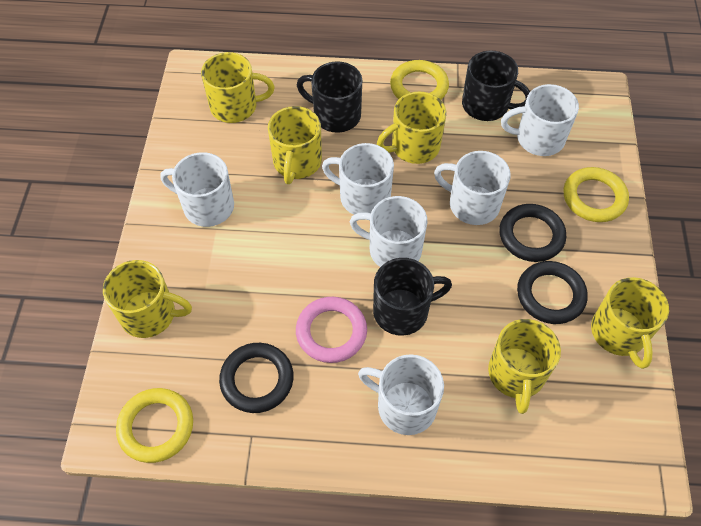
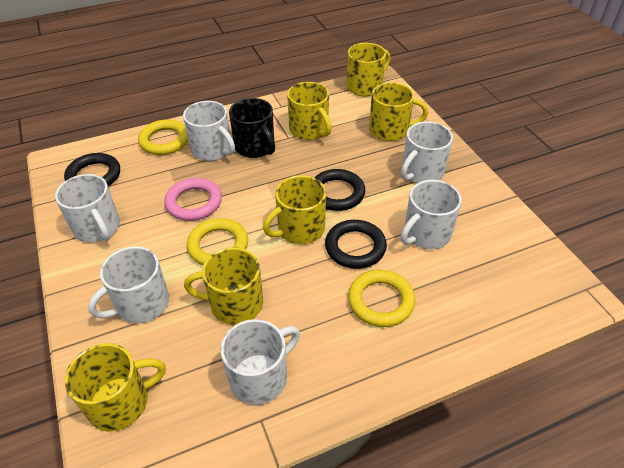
black mug: [297,61,362,133] [373,258,452,336] [462,50,530,121] = 3 -> [229,98,275,158] = 1

